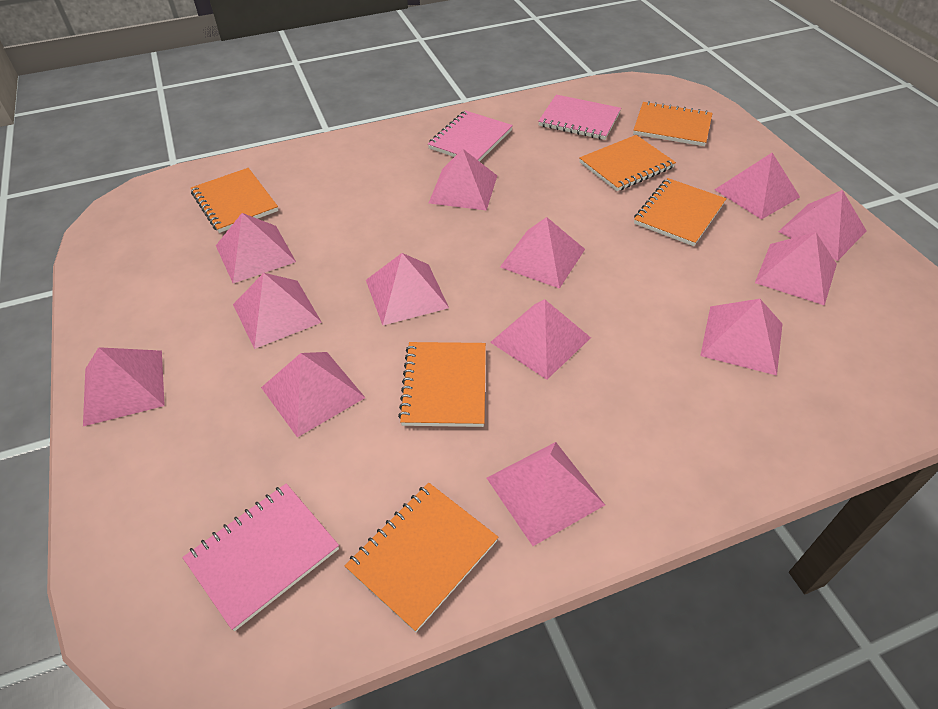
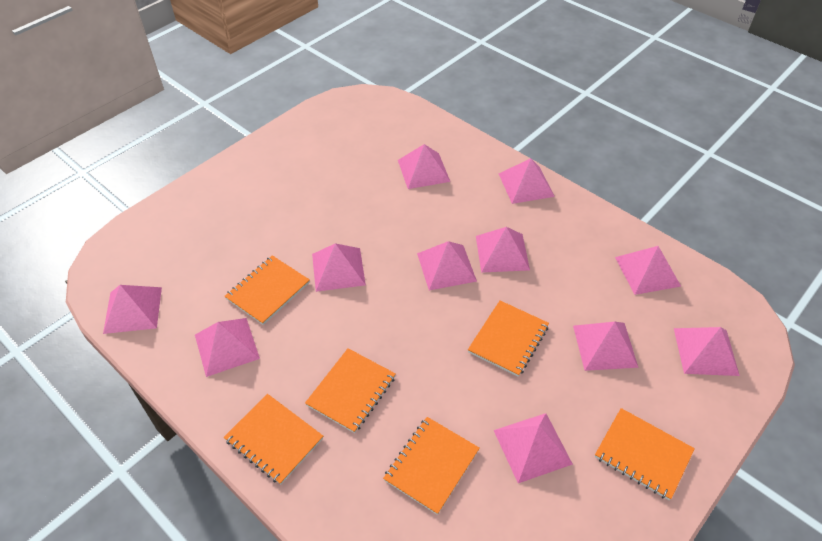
pink notebook: [182,483,339,631] [428,110,513,162] [538,95,621,140] = 3 -> none = 0
pink pyramid: [83,347,165,426] [216,213,296,283] [233,273,322,349] [261,352,365,437] [366,253,449,325] [429,149,497,211] [487,442,605,546] [490,299,591,380] [500,217,585,289] [700,299,782,376] [714,153,800,220] [755,232,837,306] [778,190,867,261] = 13 -> [103,285,162,334] [195,318,260,377] [312,243,366,292] [398,144,450,189] [417,241,477,290] [476,227,530,273] [494,413,573,483] [499,158,555,204] [573,322,639,371] [615,246,681,295] [674,327,740,376] = 11

